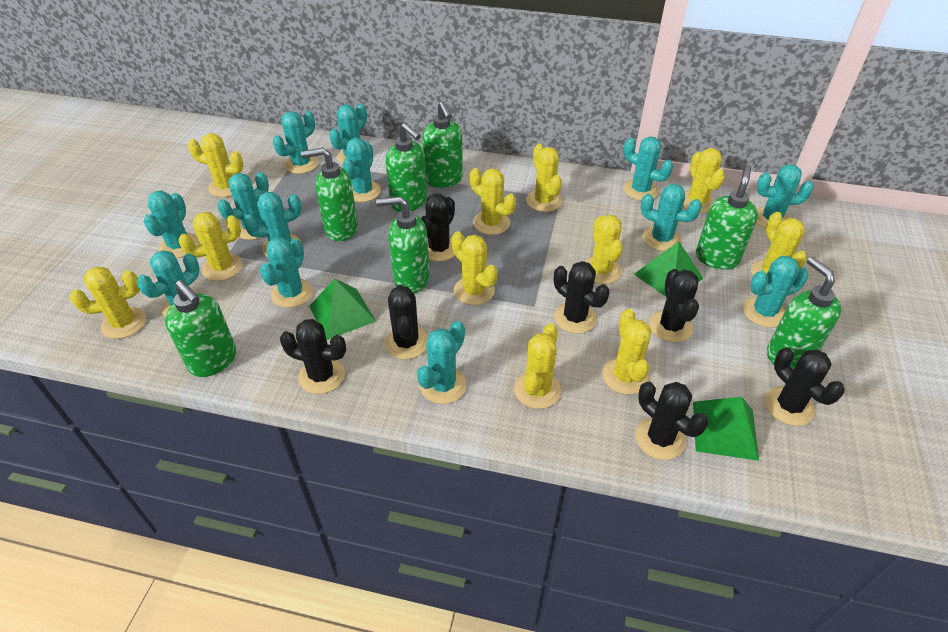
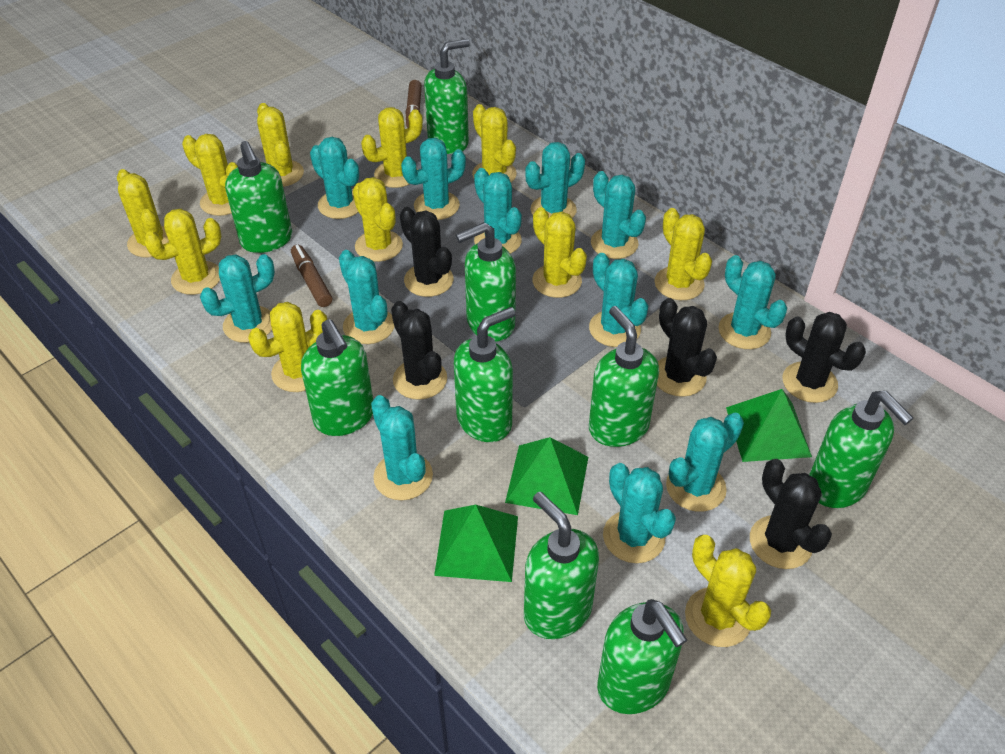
black cactus: [280,319,346,394] [384,285,428,359] [421,194,455,262] [554,261,610,334] [635,382,708,460] [649,269,699,342] [765,347,845,426] = 7 -> [391,301,447,400] [400,207,453,297] [657,298,717,397] [750,459,832,569] [782,312,866,403] = 5
brown marker: none = 0 -> [291,245,332,307] [406,80,422,127] = 2
green soap dispenser: [165,280,236,377] [301,148,358,241] [376,196,430,293] [385,123,427,212] [422,101,463,188] [696,165,758,270] [767,257,842,369] = 7 -> [225,141,292,253] [301,319,373,436] [424,39,470,154] [454,307,516,442] [456,222,516,341] [524,492,599,639] [589,306,659,447] [597,599,687,714] [809,391,913,508] = 9
turquoise cactus: [137,250,199,317] [143,191,199,258] [218,172,269,240] [243,192,302,257] [260,237,313,308] [273,111,318,174] [329,104,367,165] [343,138,381,202] [417,321,467,404] [623,137,673,201] [640,184,702,251] [743,256,809,328] [756,164,814,228] = 13 -> [200,254,275,343] [310,137,359,219] [339,250,394,344] [371,395,433,500] [401,138,466,220] [474,168,522,254] [525,142,585,218] [589,253,648,347] [591,171,646,259] [603,463,676,563] [666,413,744,512] [718,255,787,349] = 12

